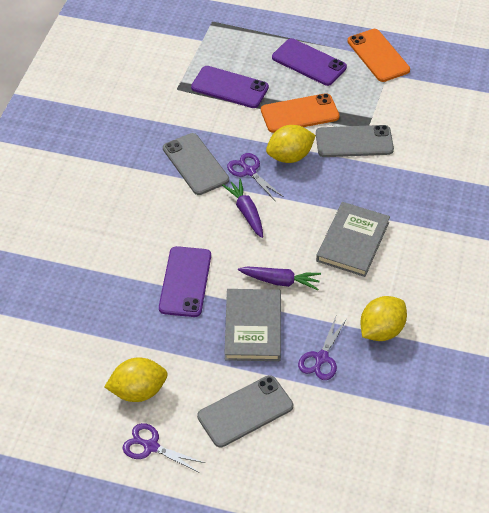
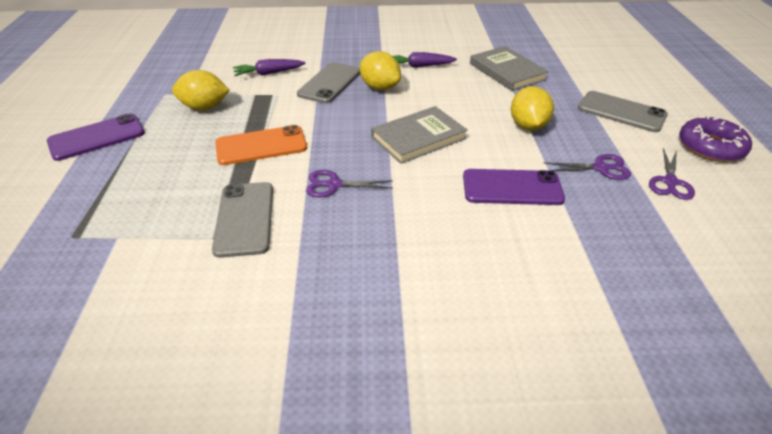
orange phone: [261,93,340,133] [348,29,410,82] = 2 -> [215,125,307,165] = 1
purple donut: none = 0 -> [679,116,752,162] = 1
purple phone: [159,246,211,317] [191,66,269,108] [272,38,347,86] = 3 -> [47,113,145,161] [463,169,565,205] = 2

